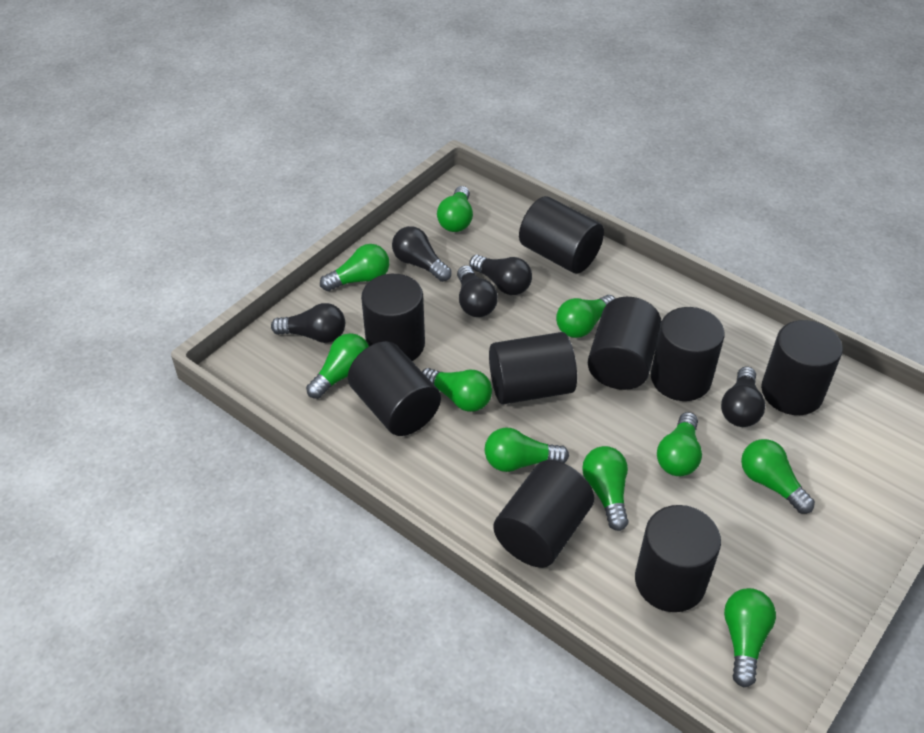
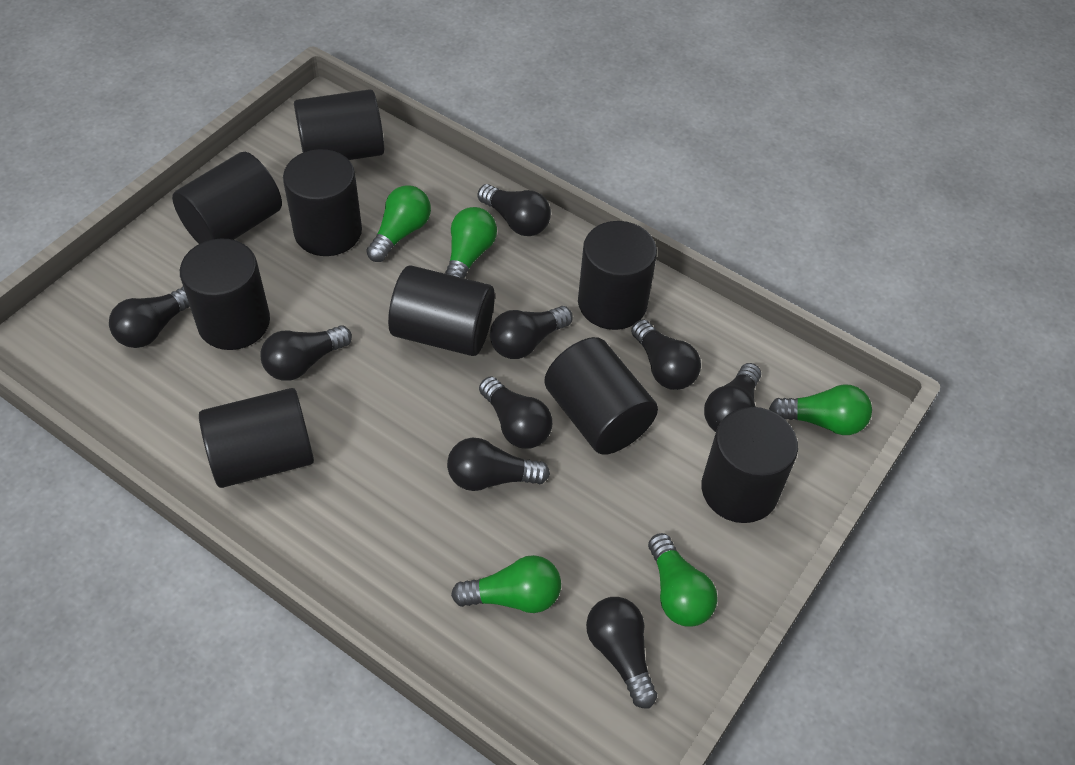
black light bulb: [271,303,345,343] [392,226,452,282] [457,265,498,317] [469,255,532,295] [721,366,765,427] = 5 -> [109,287,190,348] [260,325,352,381] [447,438,550,491] [478,184,551,236] [479,377,552,449] [490,306,573,359] [586,597,657,708] [631,319,701,390] [704,363,761,432] = 9
green light bulb: [306,333,369,399] [320,244,389,291] [422,368,492,412] [437,186,473,232] [485,427,569,472] [556,295,616,338] [582,446,628,531] [657,412,702,476] [724,588,776,687] [741,439,815,514] = 10 -> [366,185,431,262] [445,207,497,278] [451,555,561,613] [648,533,718,627] [769,384,872,435] = 5

